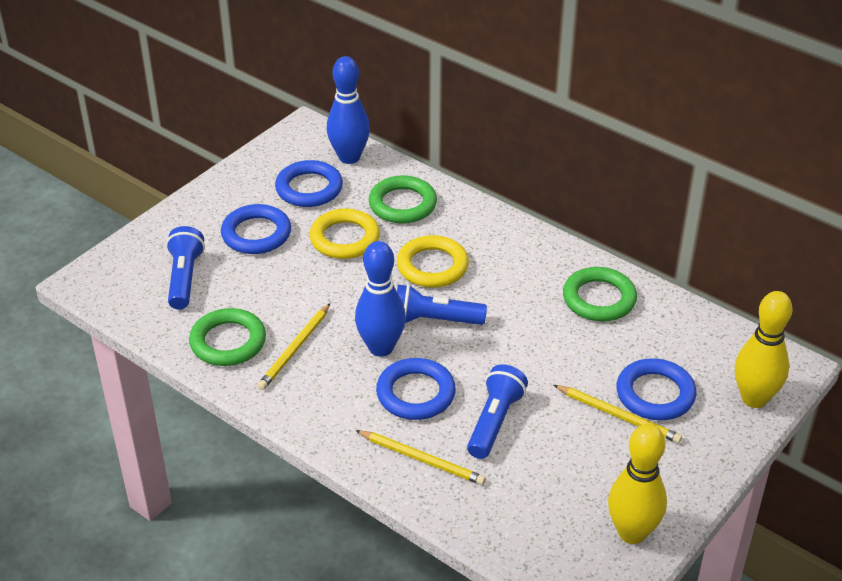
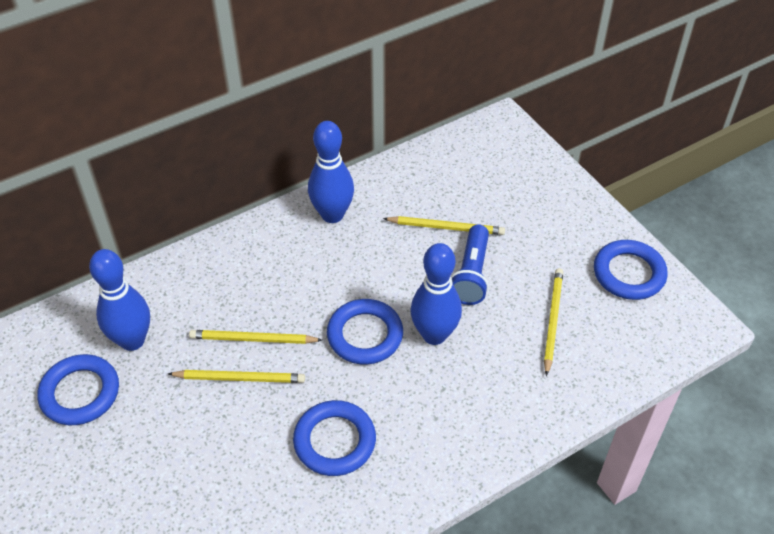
blue bowling pin: [327,56,370,164] [355,241,406,357] = 2 -> [89,249,150,351] [308,121,354,223] [410,243,462,345] = 3
blue flashlight: [166,226,205,310] [397,284,487,325] [467,364,528,459] = 3 -> [451,224,489,305] = 1
green ring: [189,308,266,366] [369,175,437,224] [563,267,637,321] = 3 -> none = 0
yellow bowling pin: [608,424,667,544] [735,291,793,408] = 2 -> none = 0
yellow pencil: [258,304,330,390] [355,430,486,485] [554,385,682,443] = 3 -> [168,370,305,383] [189,330,322,344] [383,216,505,235] [544,268,563,376] = 4
yellow ring: [310,208,380,259] [397,235,469,288] = 2 -> none = 0

